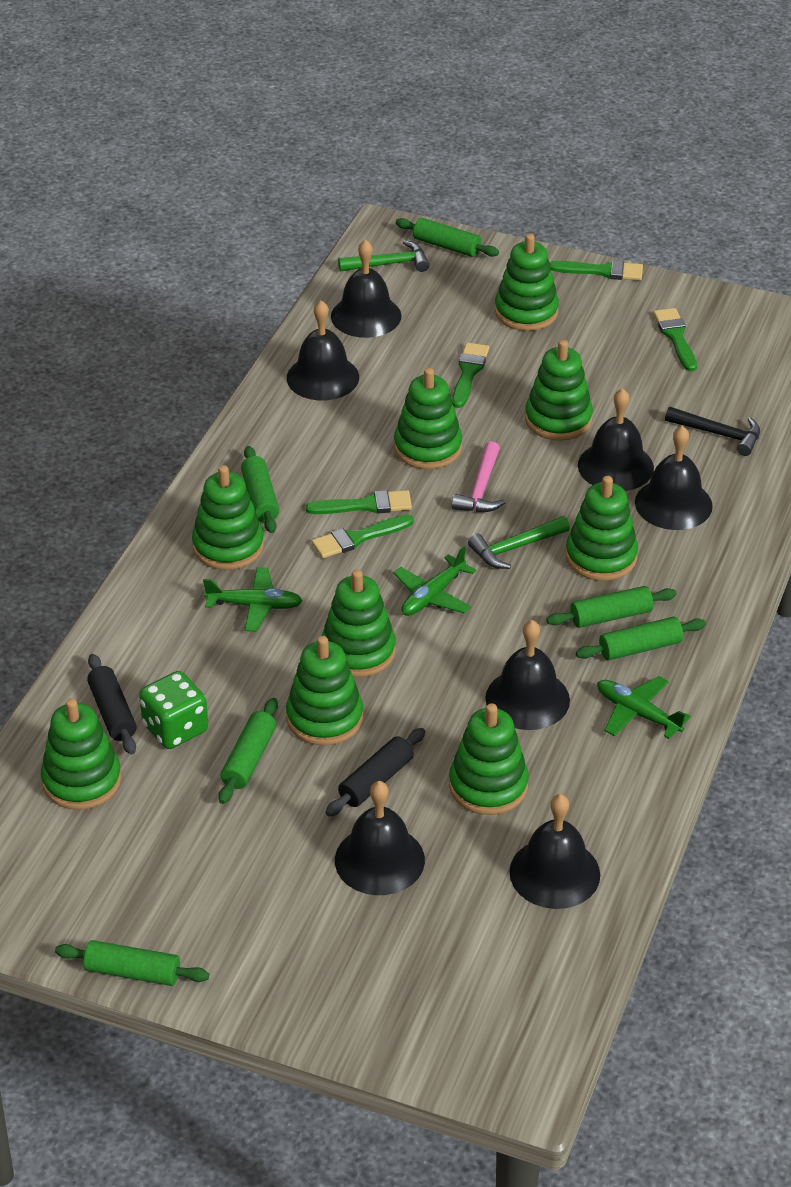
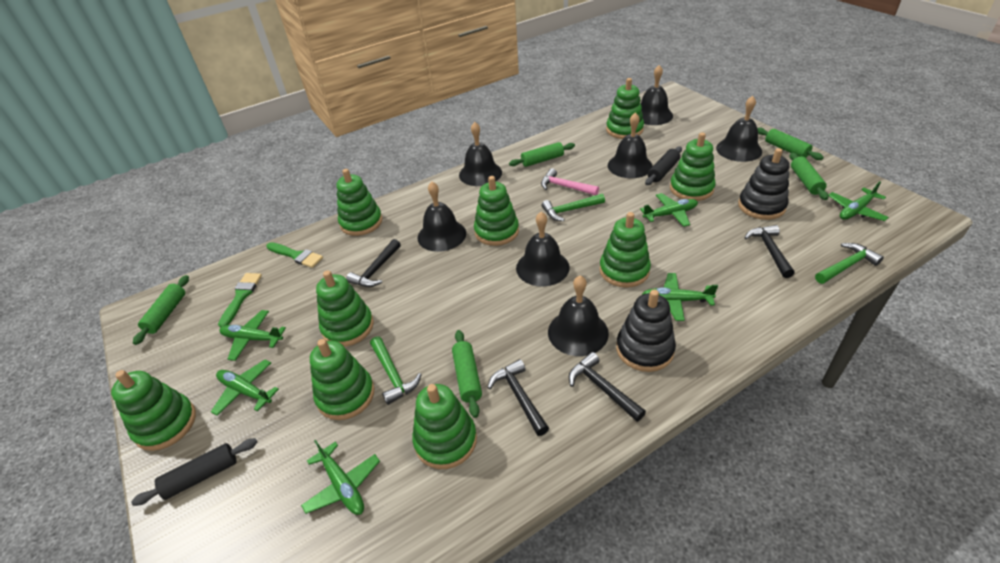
black hammer: [665,407,760,456] = 1 -> [346,239,401,287] [488,359,549,436] [569,352,646,422] [745,225,795,278] = 4
black stacking toy: none = 0 -> [616,290,676,372] [738,148,790,220] = 2
green brush: [306,490,412,514] [312,514,414,558] [452,342,489,408] [550,260,643,280] [653,308,697,371] = 5 -> [218,273,262,328] [266,242,323,268] = 2
green dice: [139,671,208,749] = 1 -> none = 0
green hammer: [338,240,430,272] [468,516,570,569] = 2 -> [370,336,422,405] [541,194,605,221] [815,243,884,284] = 3
green plane: [203,567,303,632] [393,546,476,616] [597,676,691,739] = 3 -> [211,359,279,416] [219,310,286,361] [301,440,380,515] [640,193,698,227] [642,273,718,321] [828,181,889,221] = 6
green rolling pin: [55,940,209,986] [218,698,278,804] [241,446,279,533] [396,218,499,257] [547,586,677,628] [576,617,706,661] = 6 -> [133,275,189,345] [452,330,482,418] [509,142,575,167] [757,128,824,160] [790,153,828,200] = 5

